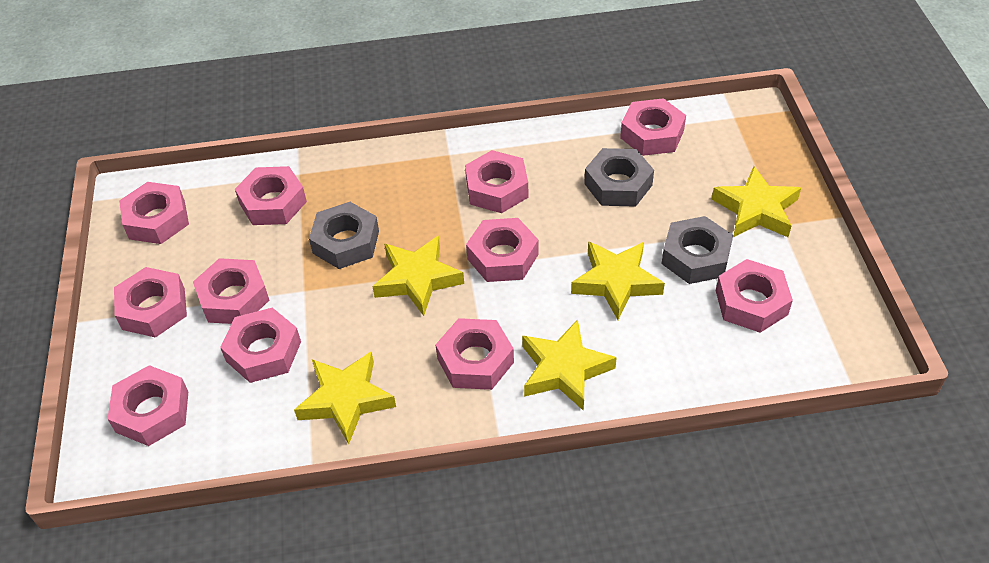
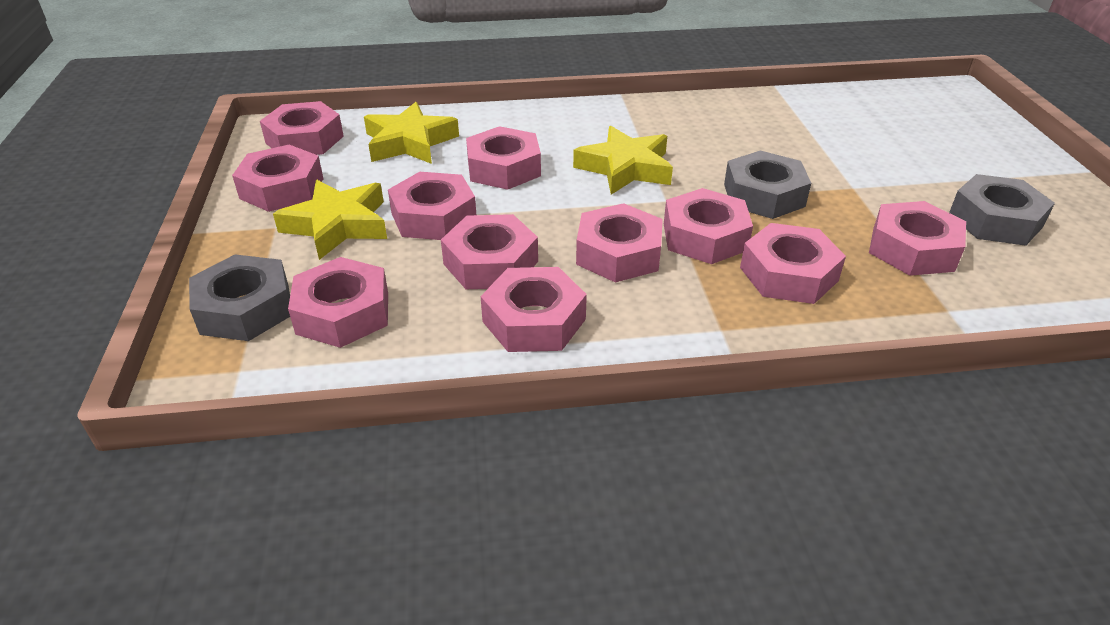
yellow star: [294,351,396,444] [372,236,464,316] [522,320,617,411] [571,241,665,320] [712,166,801,237] = 5 -> [273,180,387,260] [364,102,459,164] [573,126,673,195] = 3

